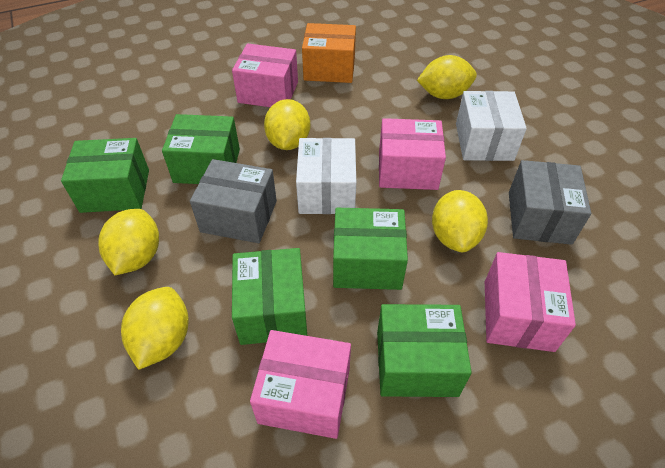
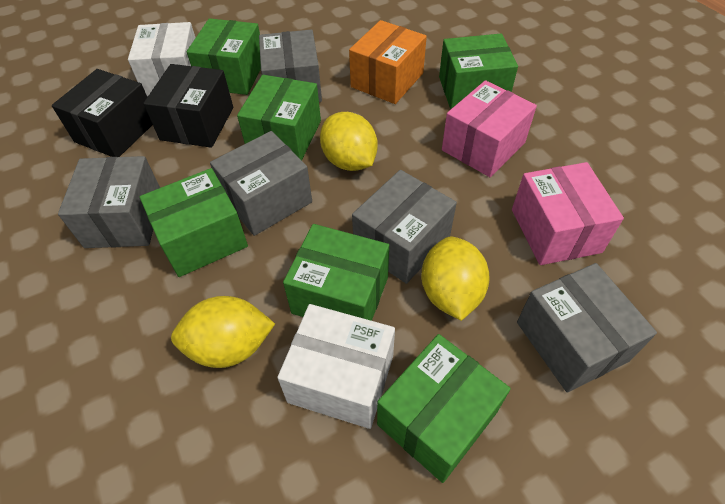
black box: none = 0 -> [52,69,153,157] [143,64,233,148] = 2
green box: [61,138,149,213] [162,114,240,184] [232,248,307,345] [333,208,408,290] [377,304,472,397] = 5 -> [140,168,248,277] [187,18,261,95] [237,75,321,160] [283,224,389,321] [377,334,511,483] [439,34,518,109] = 6
grey box: [190,159,277,243] [509,160,591,245] = 2 -> [58,156,160,248] [210,131,312,236] [259,29,322,102] [352,170,457,284] [517,263,657,392] = 5
pink box: [232,43,298,107] [250,330,351,439] [379,118,446,190] [485,252,576,352] = 4 -> [442,80,537,177] [512,162,624,265] = 2
yellow lemon: [98,209,159,275] [121,287,189,370] [264,99,310,150] [417,55,477,99] [432,190,488,252] = 5 -> [171,296,275,368] [320,112,378,171] [421,237,490,321] = 3

